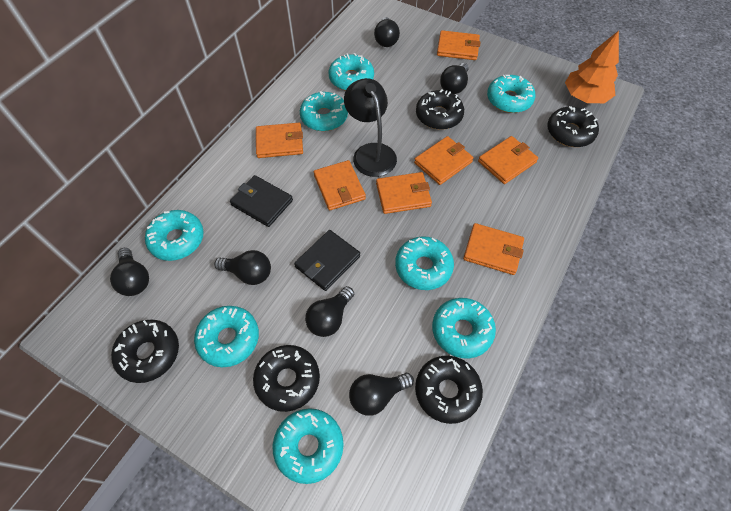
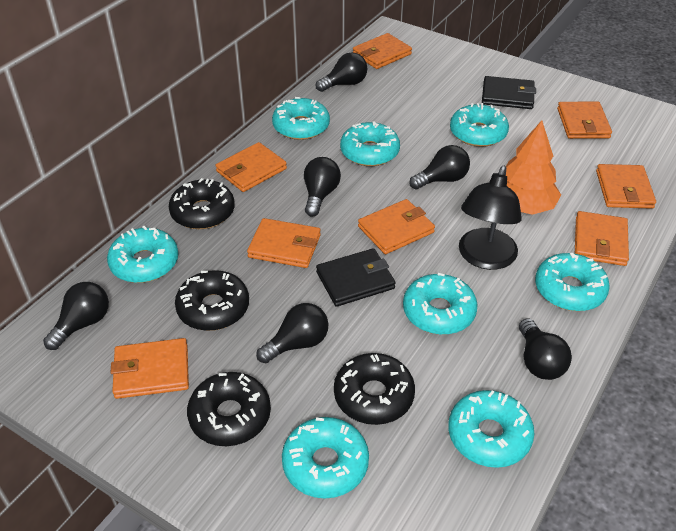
black donut: [111,320,179,383] [253,345,320,412] [415,356,483,424] [416,89,464,130] [547,106,599,147] = 5 -> [169,178,235,229] [175,270,249,331] [187,372,271,446] [334,353,415,425] = 4
orange wallet: [256,123,303,158] [314,160,366,210] [376,172,432,214] [414,136,474,185] [437,30,481,60] [463,223,524,275] [478,136,538,184] = 7 -> [111,338,189,399] [215,142,287,192] [247,218,321,268] [353,33,412,69] [358,199,435,254] [557,102,612,139] [575,211,629,266] [596,164,656,209] = 8

